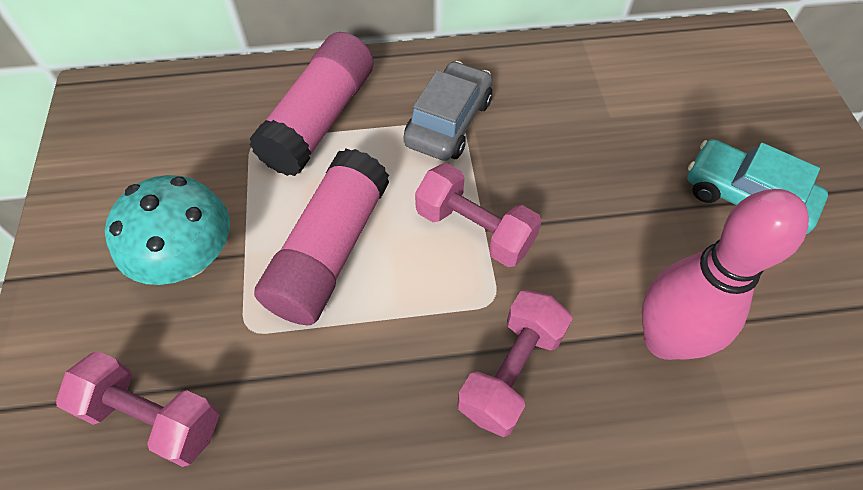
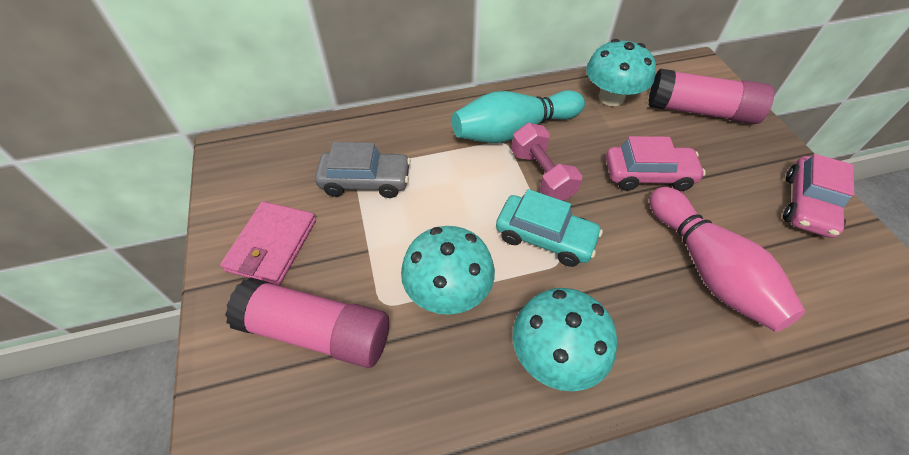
pink car: none = 0 -> [606,136,706,191] [783,154,854,238] = 2
pink dumbbell: [56,351,219,467] [415,163,542,267] [458,290,572,437] = 3 -> [511,123,582,201] = 1
pink wallet: none = 0 -> [220,201,316,285] = 1
turquoise bowling pin: none = 0 -> [452,90,585,143] = 1
turquoise mushroom: [105,175,230,285] = 1 -> [401,226,495,315] [513,288,617,391] [586,39,656,106] = 3

